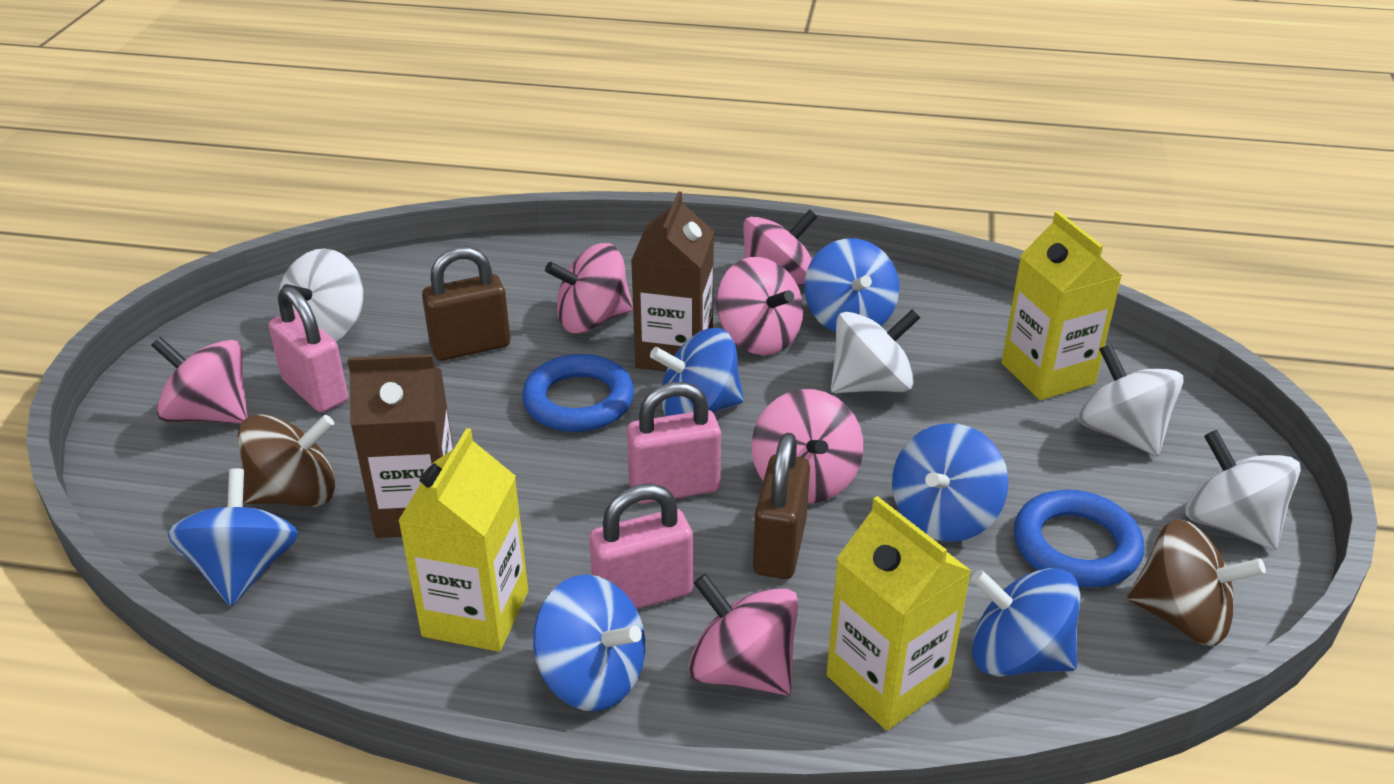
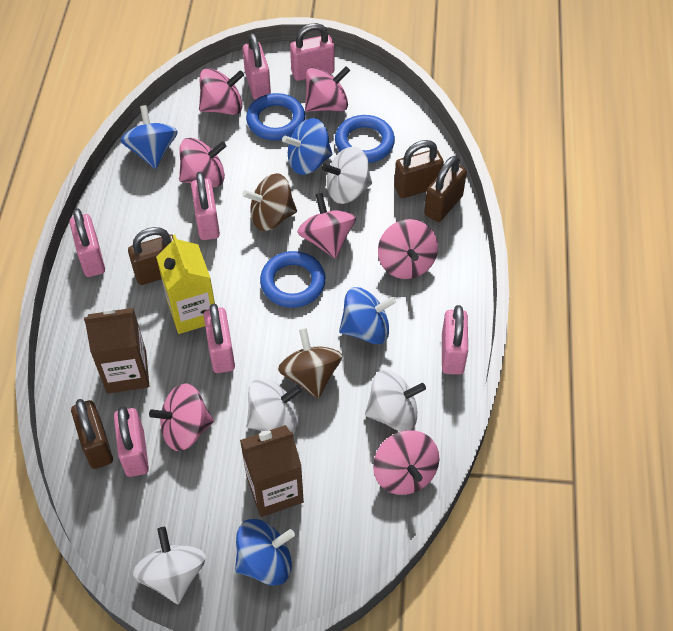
blue ring: [522,354,634,432] [1014,490,1144,587] = 2 -> [246,93,305,140] [260,251,326,308] [335,115,395,163] = 3
blue spinning top: [168,468,299,606] [533,574,645,711] [650,328,744,416] [804,238,899,333] [892,423,1008,542] [971,568,1080,677] = 6 -> [121,105,178,169] [235,519,295,586] [282,118,332,175] [339,287,396,344] = 4
brown padlock: [422,247,510,361] [753,433,810,579] = 2 -> [71,399,113,469] [128,227,174,285] [394,140,444,198] [424,156,467,222] = 4
pink padlock: [268,286,348,412] [589,484,693,609] [627,382,721,504] = 3 -> [70,208,105,277] [114,406,149,477] [191,172,220,240] [204,304,235,373] [243,33,271,100] [290,23,334,81] [442,305,468,375] = 7
pink spinning top: [151,337,248,424] [545,243,633,334] [688,574,798,695] [716,257,803,355] [743,210,818,285] [752,389,863,503] = 6 -> [149,384,214,451] [179,138,226,187] [199,68,244,115] [298,193,356,258] [305,66,350,112] [373,430,439,495] [378,219,438,279] = 7
yellow carton: [398,428,528,652] [827,496,971,730] [1002,211,1122,400] = 3 -> [156,235,215,334] = 1

